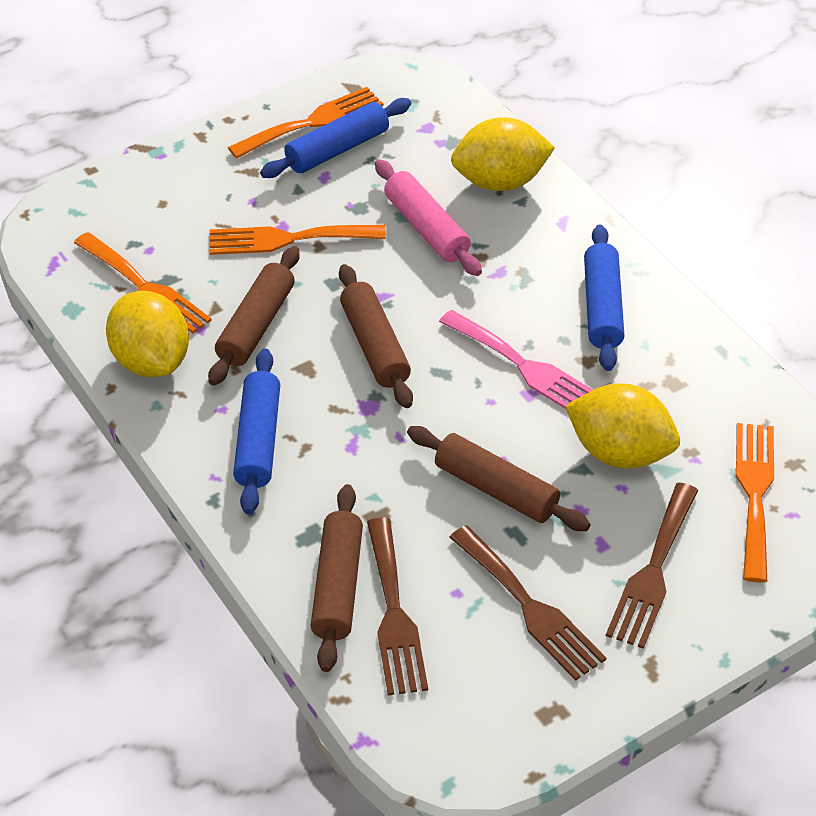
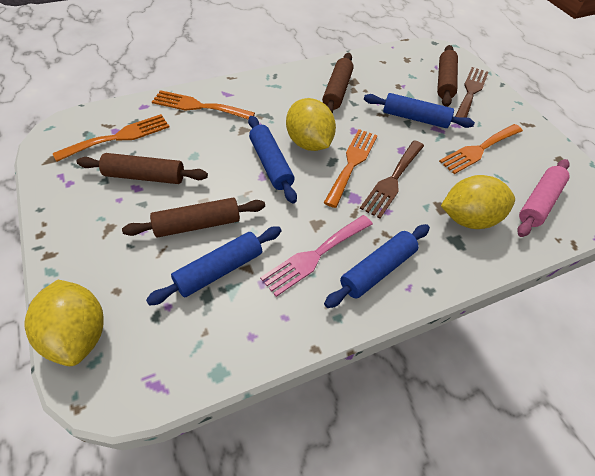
blue rolling pin: [233,349,280,514] [260,98,411,178] [584,224,625,371] = 3 -> [146,226,282,306] [248,116,297,203] [324,224,430,308] [364,93,475,128] = 4
brown fork: [367,517,428,696] [449,526,606,681] [606,483,698,649] = 3 -> [360,140,424,219] [455,67,489,117] = 2

